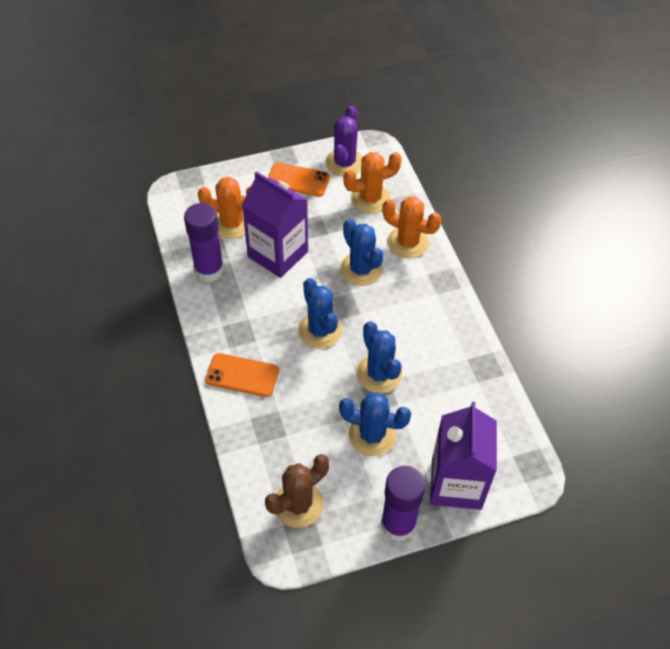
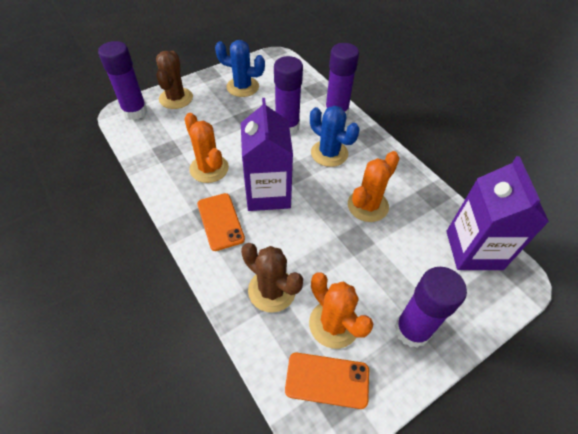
blue cactus: [298,278,342,348] [339,392,411,456] [340,219,384,286] [356,321,402,393] = 4 -> [215,40,265,97] [310,106,359,167] = 2
brown cactus: [265,454,329,528] = 1 -> [156,51,193,109] [241,243,303,313] = 2
purple cactus: [325,106,363,177] = 1 -> none = 0
purple glue stick: [184,203,224,282] [381,466,426,542] = 2 -> [98,41,148,120] [274,56,303,135] [325,43,359,117] [395,267,467,348] = 4

